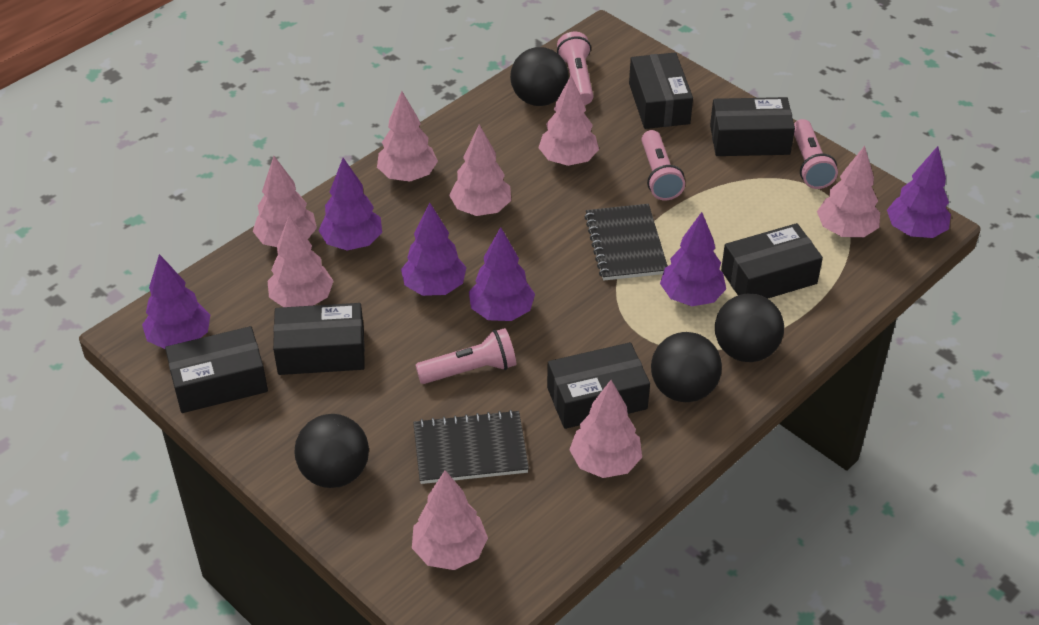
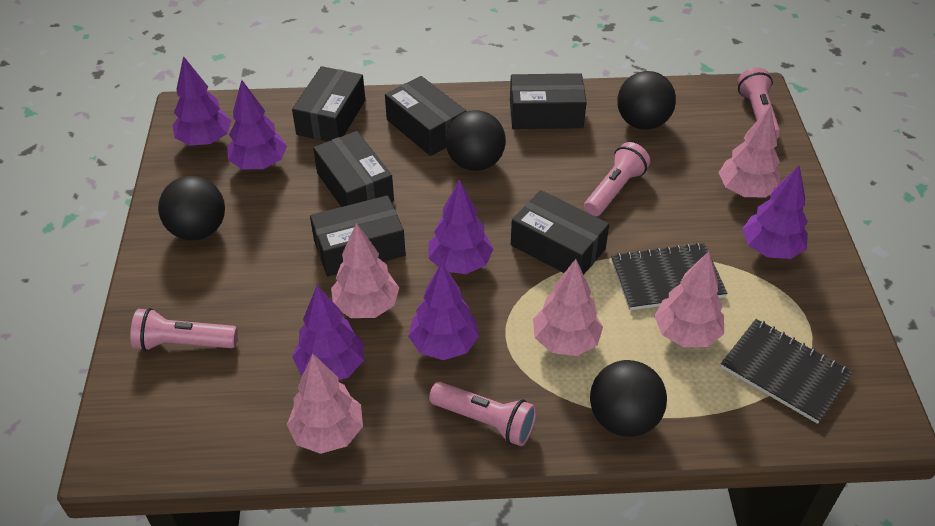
pink tree: [253,156,317,247] [268,215,333,307] [377,91,438,182] [412,470,488,570] [449,124,511,216] [538,76,599,166] [569,380,642,478] [817,146,880,237] = 8 -> [287,353,363,454] [331,223,399,318] [533,259,603,356] [654,251,724,347] [718,106,780,197] = 5

